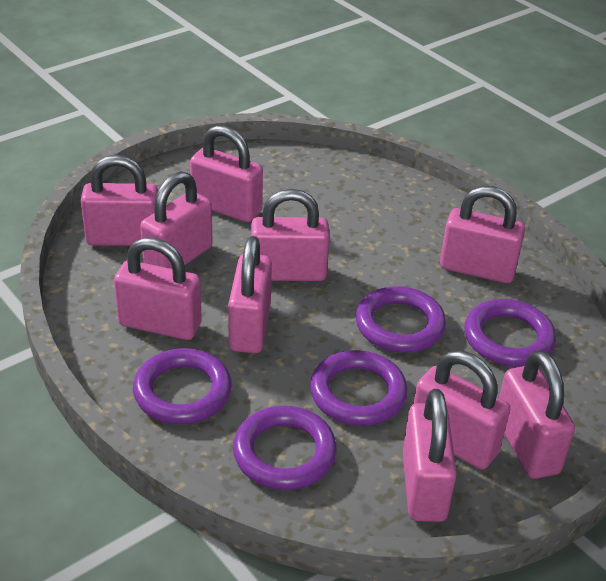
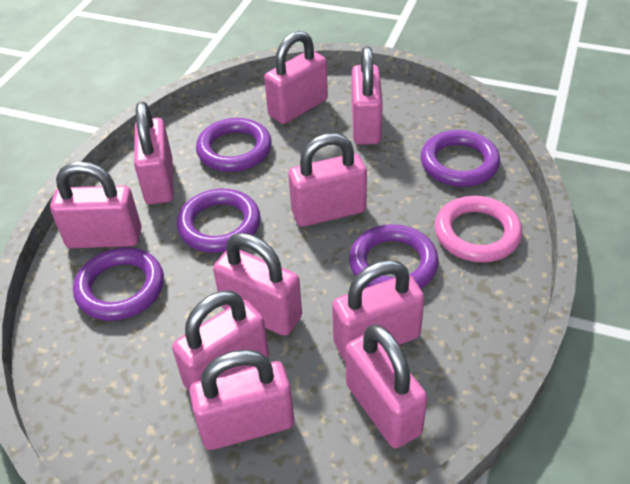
pink ring: none = 0 -> [435,196,522,262] = 1

